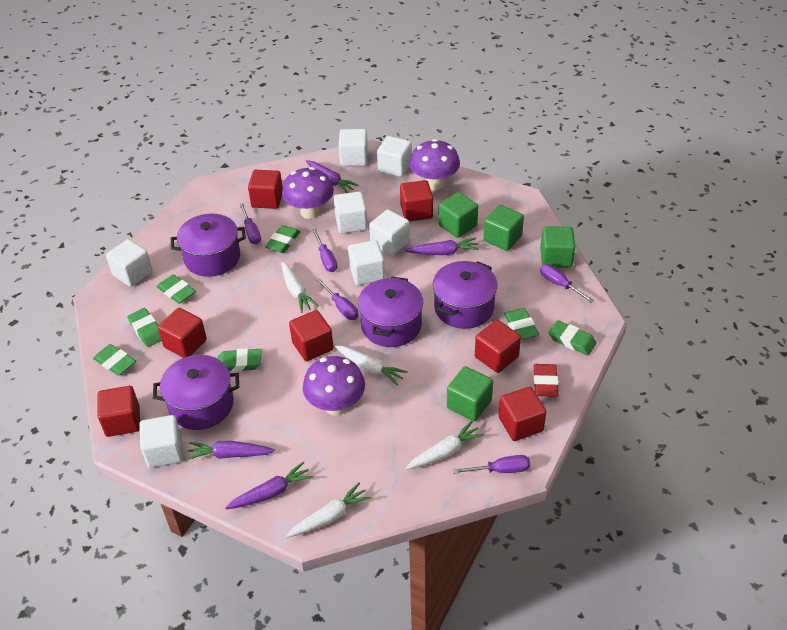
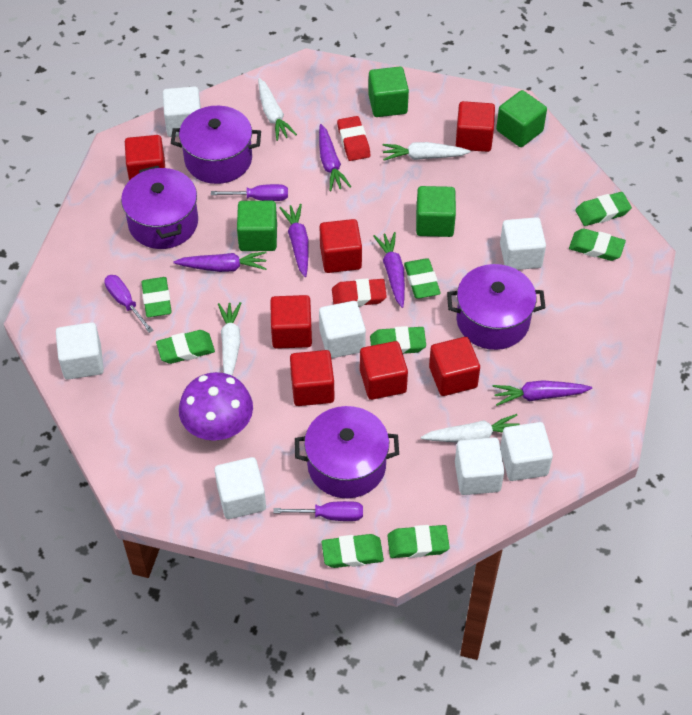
green eraser: [93,344,136,376] [127,308,162,347] [156,275,196,304] [217,348,261,372] [265,225,301,253] [504,308,539,340] [548,320,597,356] = 7 -> [141,277,172,317] [156,330,215,364] [322,534,384,568] [370,326,426,354] [388,525,450,558] [404,259,441,299] [569,229,626,261] [575,192,632,226] = 8
purple carrot: [186,441,275,460] [226,462,313,509] [306,160,359,193] [405,238,479,255] = 4 -> [173,251,267,272] [280,204,309,277] [319,124,351,191] [373,232,405,308] [493,380,592,406] = 5
purple mushroom: [282,167,334,219] [303,356,365,416] [410,139,460,190] = 3 -> [179,372,253,441] = 1
purple screwdriver: [239,203,261,245] [312,229,337,272] [316,279,359,320] [453,455,530,474] [540,264,594,303] = 5 -> [104,275,153,333] [211,184,288,201] [273,501,363,521] = 3
red eraser: [533,364,558,397] = 1 -> [332,278,387,306] [337,116,370,161] = 2

